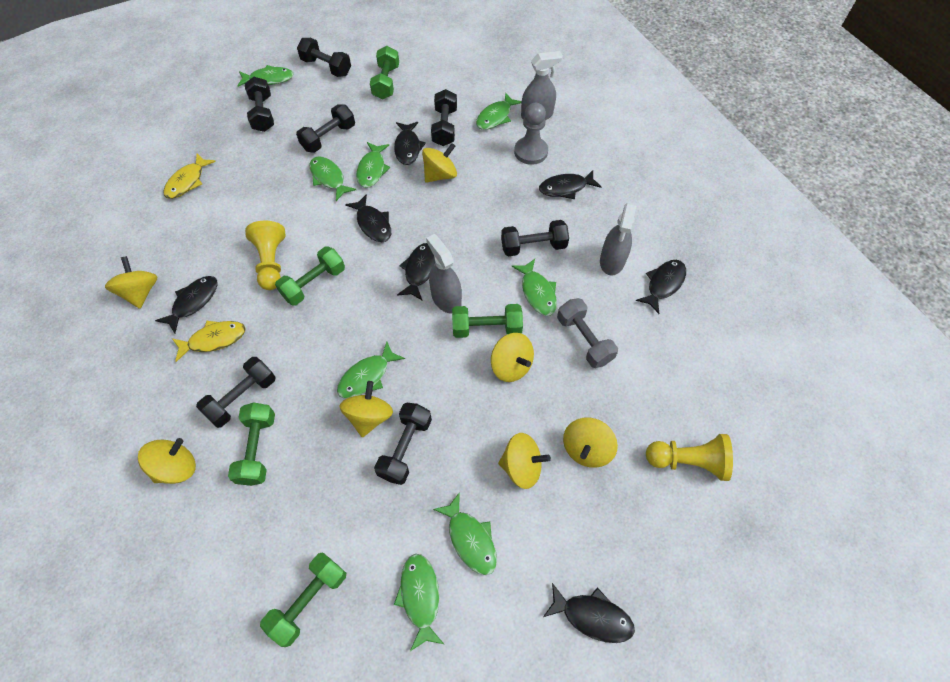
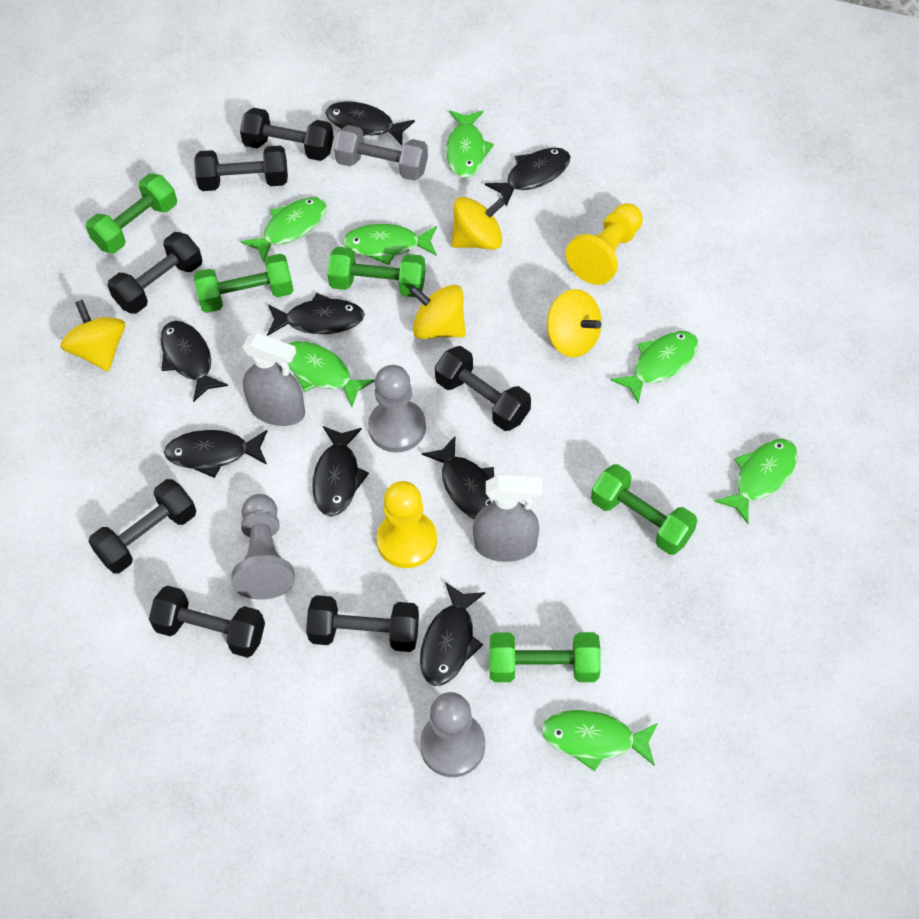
black fish: [155,276,218,334] [345,194,391,242] [394,122,426,165] [397,243,436,300] [539,170,602,199] [543,583,635,643] [636,260,686,314] = 7 -> [160,321,228,402] [164,430,267,478] [267,293,365,336] [312,426,369,517] [325,101,415,145] [420,582,485,686] [422,436,494,519] [485,147,570,207] = 8
green fish: [237,65,294,87] [310,156,356,201] [337,341,405,399] [356,142,390,188] [394,554,444,651] [433,492,497,575] [476,92,522,130] [512,259,557,316] = 8 -> [241,197,327,262] [287,341,375,407] [343,224,437,265] [446,111,494,178] [541,710,658,771] [611,331,698,403] [714,439,798,524] = 7
grey pawn: [514,103,548,165] = 1 -> [231,494,295,599] [368,365,426,452] [420,692,485,777] = 3
grey spray bottle: [426,234,462,314] [521,51,563,120] [600,203,636,275] = 3 -> [242,333,305,426] [473,475,542,562] = 2
yellow fish: [163,154,216,199] [172,321,246,362] = 2 -> none = 0
yellow spinning top: [105,256,157,309] [138,438,196,484] [340,381,393,437] [422,143,457,183] [491,333,534,382] [498,433,551,489] [563,417,618,468] = 7 -> [60,300,125,371] [409,285,466,339] [451,197,506,250] [547,289,602,357] = 4

